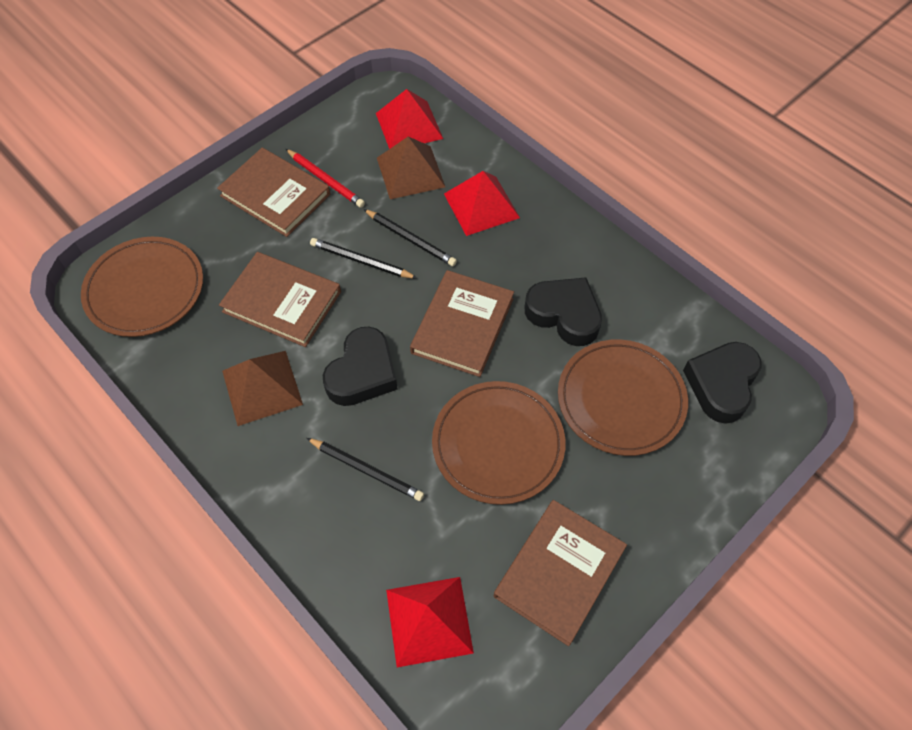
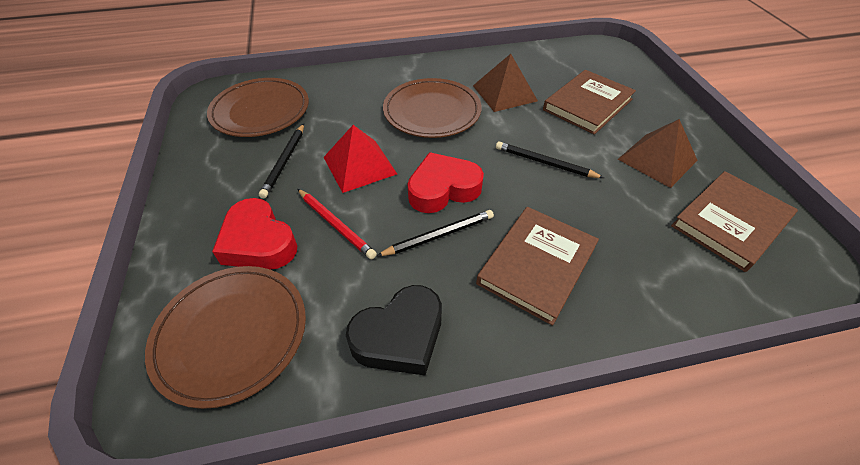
black heart: [323,327,398,406] [525,277,602,346] [683,342,762,424] = 3 -> [346,285,442,376] = 1
brown book: [217,148,330,237] [219,252,341,347] [410,270,514,377] [494,500,627,646] = 4 -> [476,207,599,326] [543,70,636,135] [671,171,798,272] = 3
red heart: none = 0 -> [212,198,297,269] [408,152,484,213] = 2
red pyramid: [376,89,443,149] [386,577,474,667] [444,171,520,236] = 3 -> [323,125,397,193] = 1

